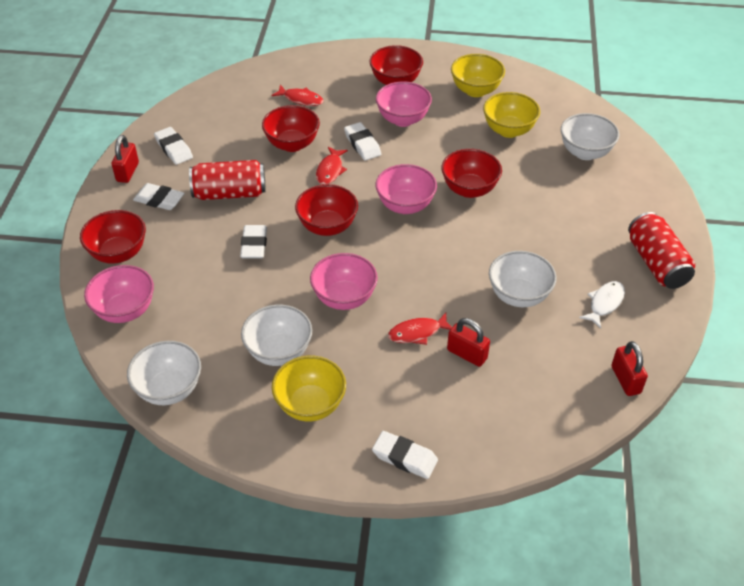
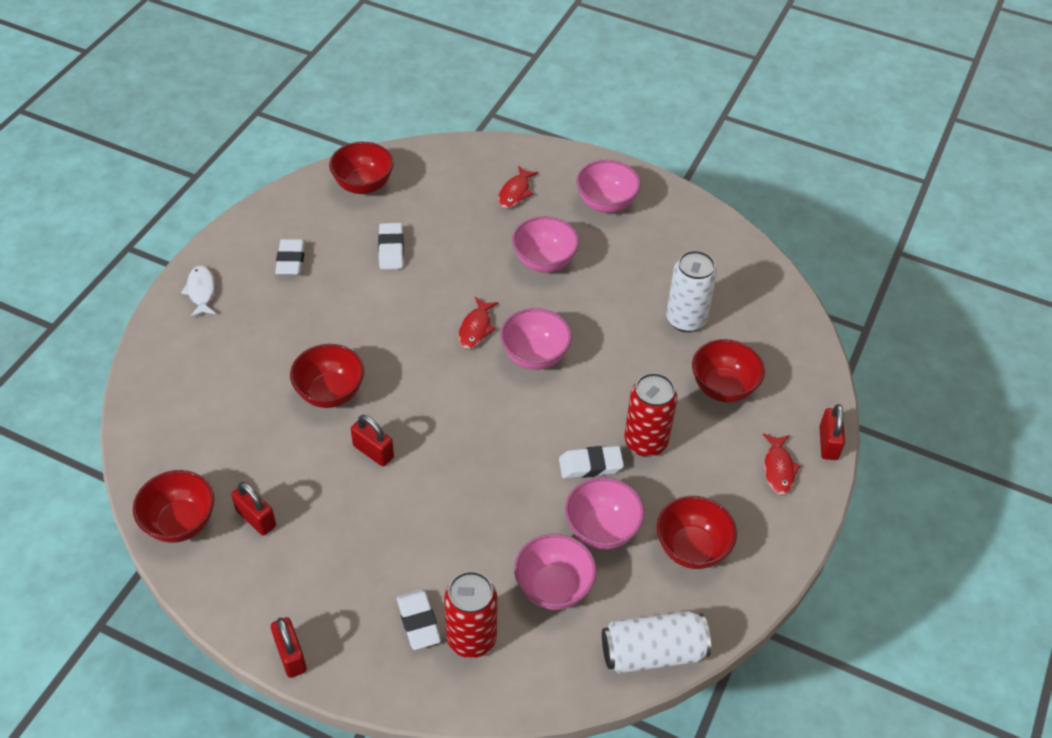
pink bowl: [84,265,154,323] [310,253,378,310] [375,164,437,214] [376,82,432,127] = 4 -> [500,308,572,370] [512,216,579,273] [514,534,597,610] [565,477,645,550] [576,160,641,213] = 5
red padlock: [112,135,139,183] [447,318,490,367] [612,341,648,396] = 3 -> [231,482,276,536] [271,617,307,678] [351,415,394,466] [819,404,845,460] = 4
white bowl: [127,341,201,405] [241,305,312,366] [489,251,557,307] [561,113,619,160] = 4 -> none = 0
white can: none = 0 -> [602,611,711,674] [666,250,717,332] = 2
white eraser: [133,183,184,210] [154,127,193,165] [240,225,267,259] [344,122,381,161] [372,431,438,479] = 5 -> [275,239,305,275] [378,223,404,269] [397,590,441,650] [559,446,624,478] = 4
yellow bowl: [272,355,346,421] [451,54,505,97] [483,92,540,138] = 3 -> none = 0

